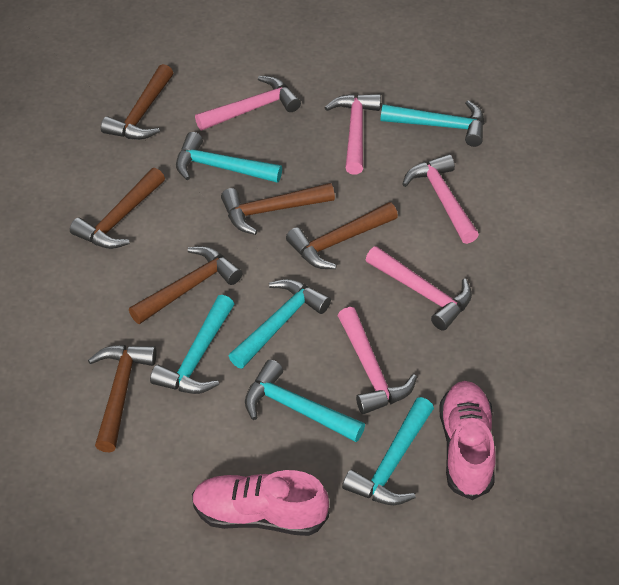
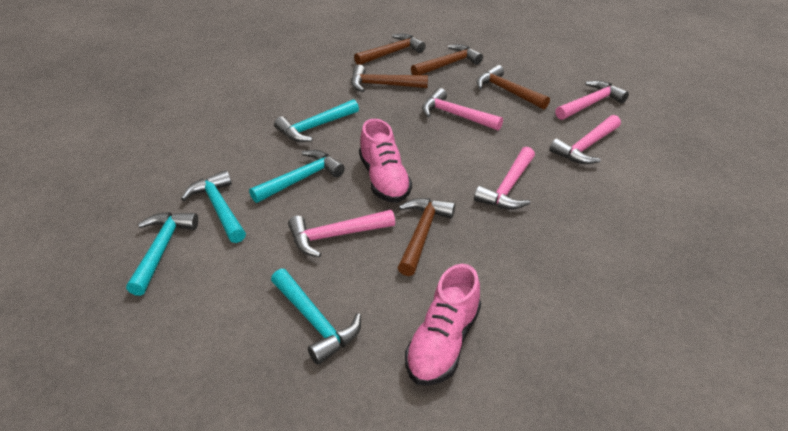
brown hammer: [70,168,165,249] [88,345,157,453] [101,64,173,140] [129,246,243,324] [221,183,335,235] [286,202,398,269] = 6 -> [351,65,428,92] [354,34,426,65] [398,198,455,276] [411,44,483,75] [476,65,550,109] = 5
turquoise hammer: [150,295,234,394] [176,132,282,183] [229,279,331,369] [245,360,365,442] [342,397,434,505] [381,100,484,147] = 6 -> [126,212,198,296] [181,170,246,243] [249,150,345,203] [271,269,361,365] [274,99,359,142] = 5

